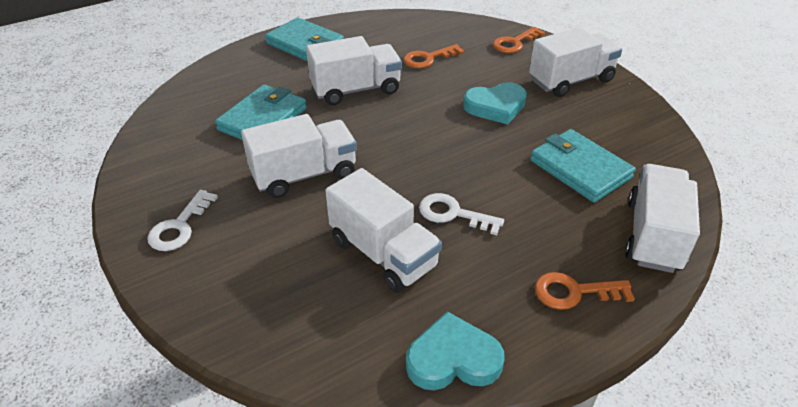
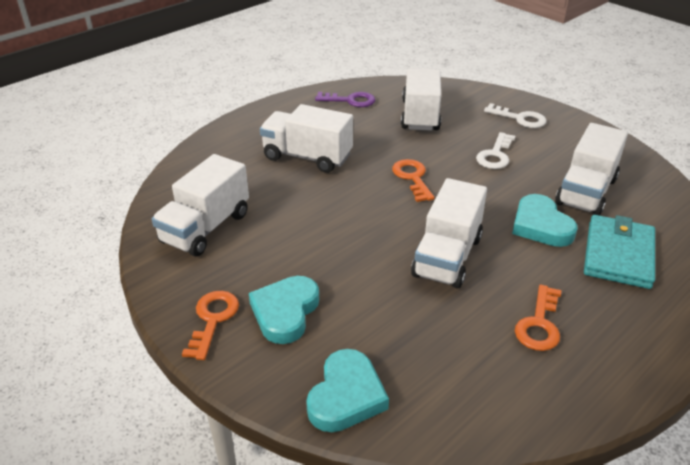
purple key: none = 0 -> [315,92,375,107] = 1
turquoise heart: [406,311,505,390] [463,82,527,125] = 2 -> [249,276,319,344] [306,349,389,432] [512,194,577,247] = 3
turquoise wallet: [215,85,307,140] [265,17,344,62] [530,129,636,203] = 3 -> [584,215,655,289] = 1

